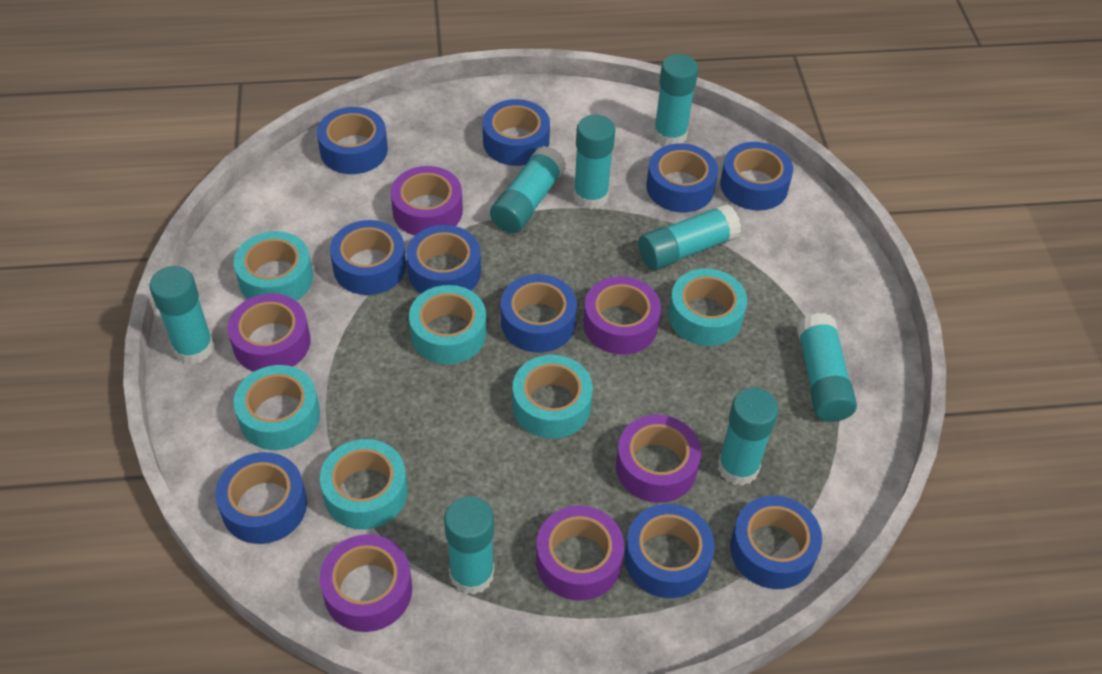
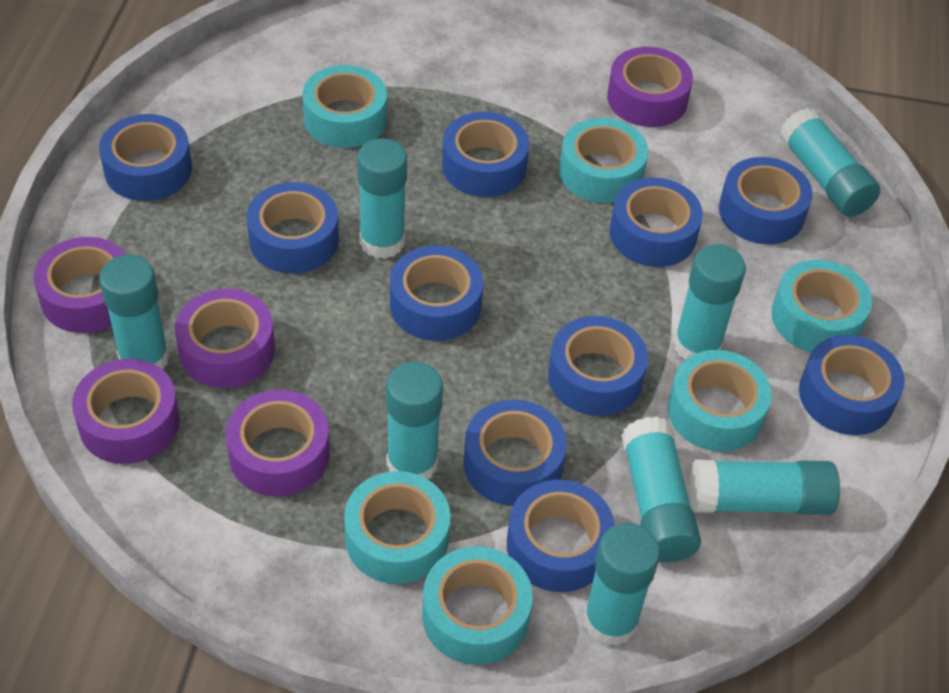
purple tape: [227,293,310,372] [320,534,412,632] [391,166,463,236] [536,506,624,601] [583,276,661,355] [616,415,701,503] = 6 -> [33,237,126,333] [72,359,180,464] [175,289,275,388] [226,390,330,497] [607,47,693,127] = 5

